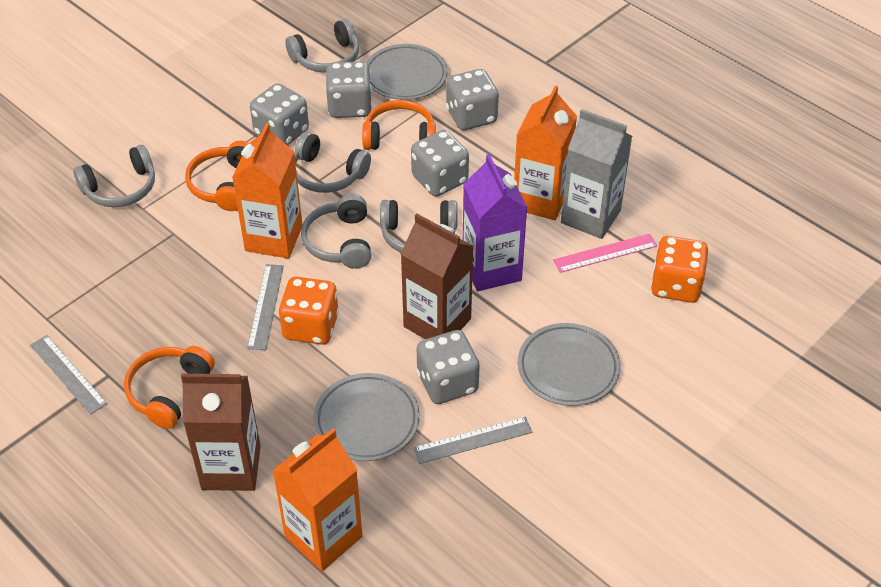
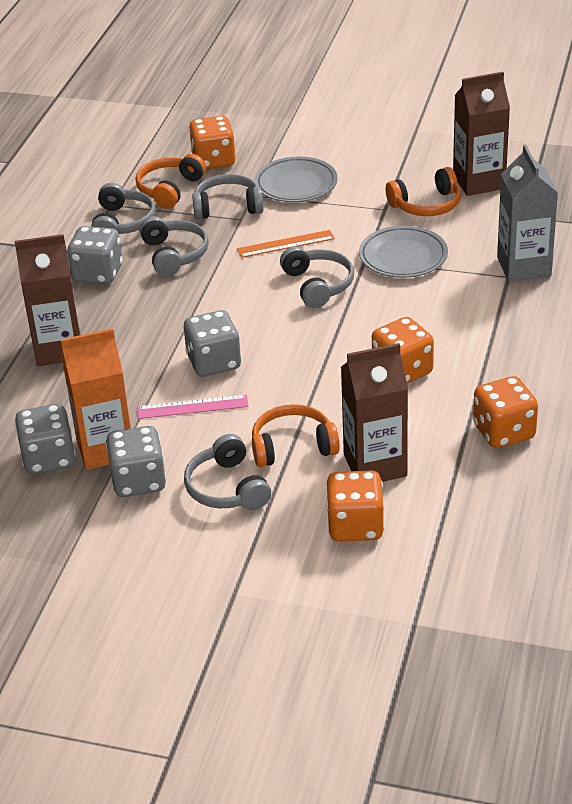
brown carton: [181,374,261,491] [401,214,474,339] = 2 -> [15,234,80,366] [341,343,408,482] [453,72,510,196] = 3
grey dice: [250,83,309,146] [325,61,372,118] [411,130,469,196] [417,330,480,404] [446,69,499,130] = 5 -> [15,404,76,474] [67,226,123,284] [105,426,166,497] [184,310,241,377] = 4
grey plate: [313,373,420,461] [366,44,448,100] [518,323,621,406] = 3 -> [255,157,338,202] [359,226,448,278] = 2
grey ruler: [31,335,107,415] [247,264,284,350] [414,417,532,464] = 3 -> none = 0
orange carton: [232,123,302,259] [272,428,363,571] [514,85,577,220] = 3 -> [61,328,131,470] = 1
orange dice: [278,277,339,345] [651,236,708,303] = 2 -> [189,116,235,169] [327,470,385,542] [372,317,434,384] [473,376,538,448] = 4
orange ruler: none = 0 -> [237,230,335,258] = 1
purple carton: [463,154,528,291] = 1 -> none = 0

